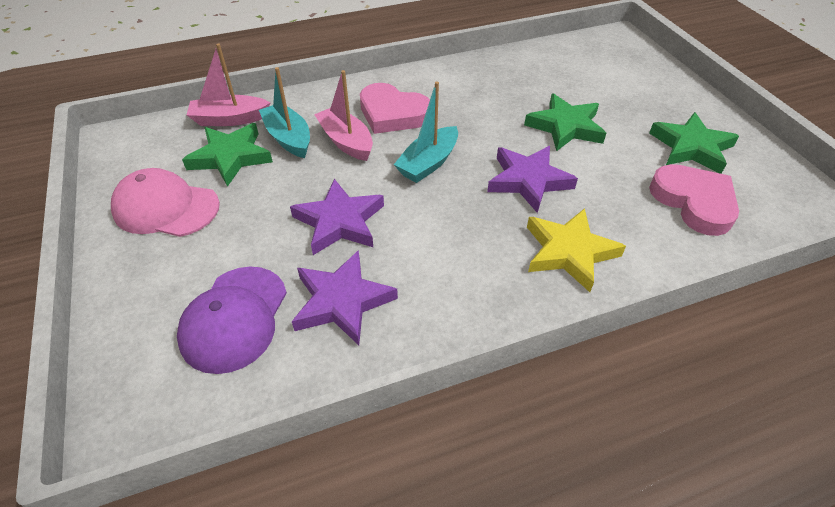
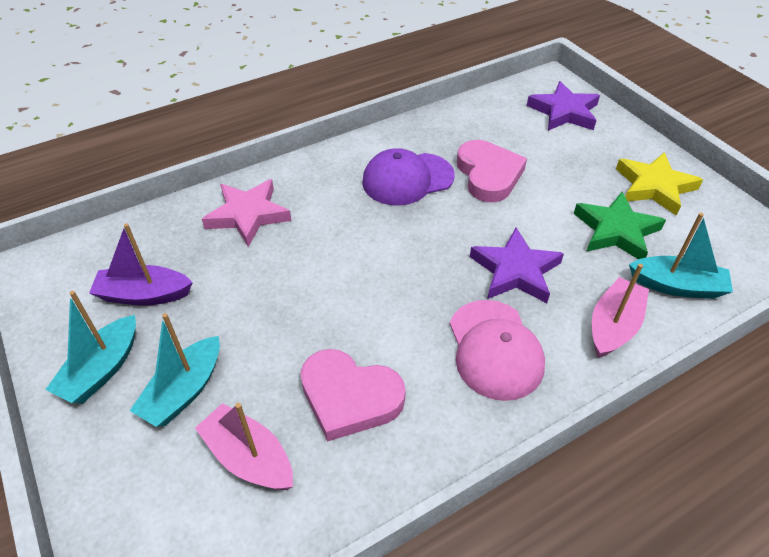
green star: [182,123,273,187] [524,93,606,151] [649,112,739,174] = 3 -> [574,192,666,259] = 1
pink star: none = 0 -> [202,179,292,247] = 1
purple boat: none = 0 -> [89,223,193,306] = 1
purple star: [290,179,384,255] [292,250,398,345] [487,146,578,213] = 3 -> [470,228,564,303] [527,81,600,131] = 2
turquoise boat: [259,67,310,158] [394,81,458,183] = 2 -> [45,291,136,403] [130,313,220,427] [629,213,733,299] = 3

